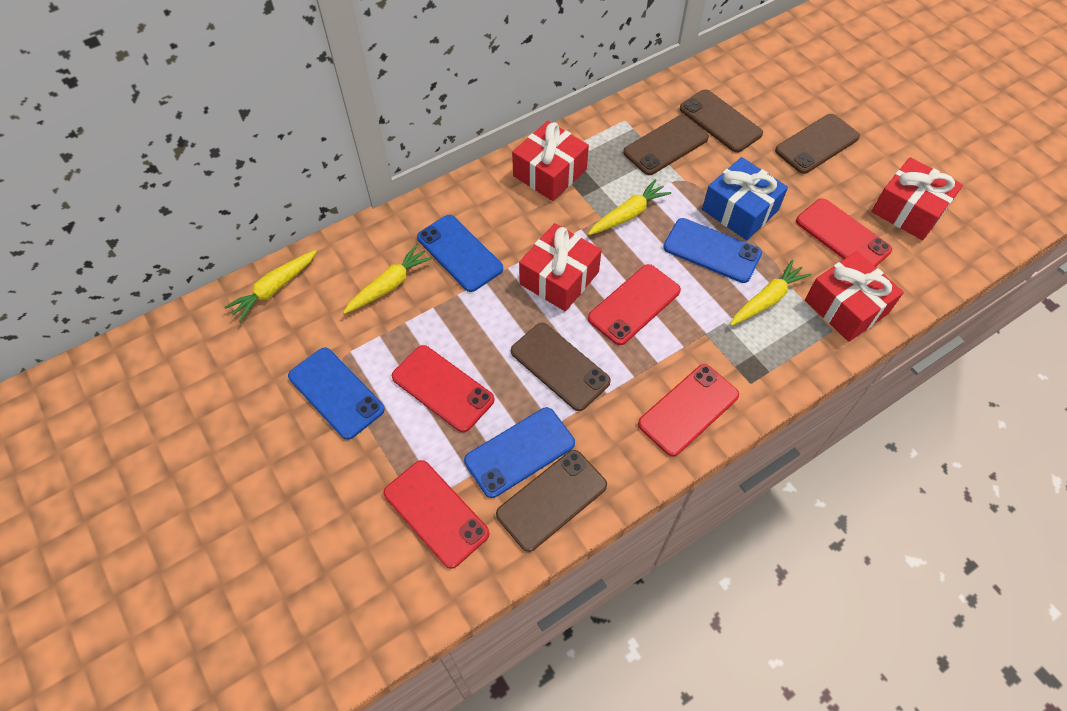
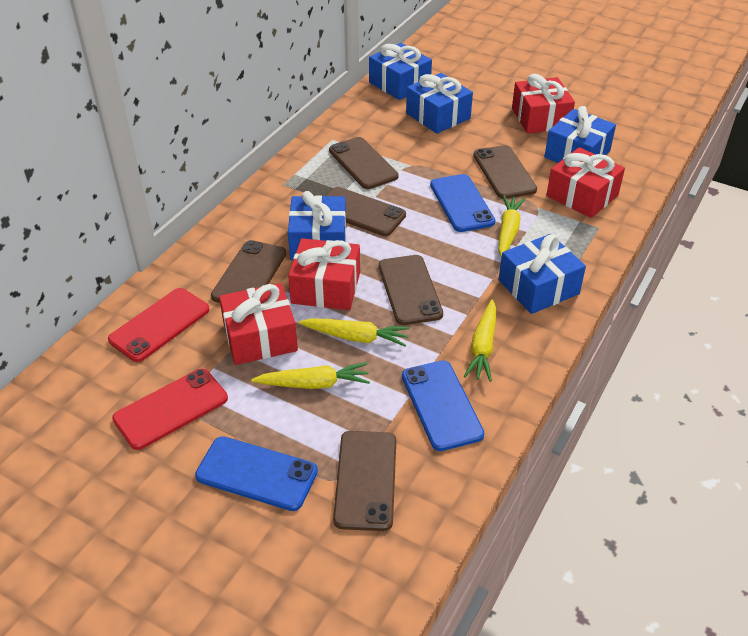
blue gift: [702,157,788,240] = 1 -> [288,191,346,260] [369,43,432,100] [406,73,473,134] [499,234,586,314] [544,106,616,163] = 5
blue phone: [288,347,385,440] [417,215,503,292] [464,407,575,498] [663,218,762,283] = 4 -> [195,436,318,511] [402,360,484,451] [430,174,495,232] = 3
brown phone: [496,450,607,552] [511,323,611,411] [623,115,709,175] [679,89,763,153] [775,114,860,174] = 5 -> [211,240,286,303] [326,187,406,236] [329,137,399,189] [333,431,396,531] [379,255,443,325] [473,145,537,199] = 6
red phone: [383,460,489,569] [392,345,495,432] [588,264,681,345] [638,364,739,456] [796,198,892,267] = 5 -> [108,288,209,362] [112,368,228,450] = 2

